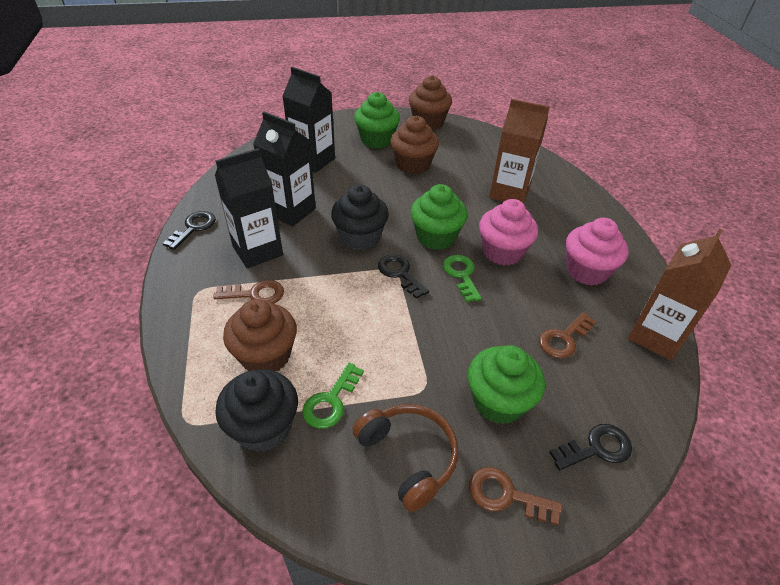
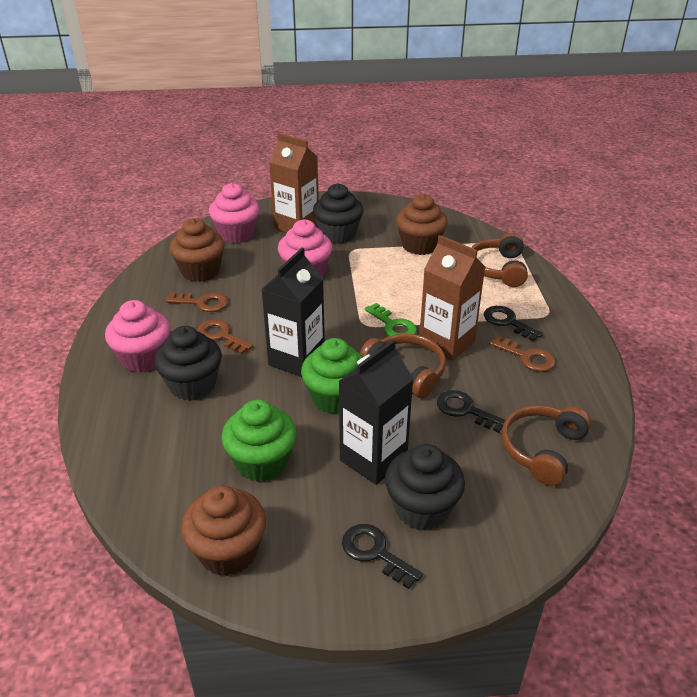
black carton: [215,148,283,269] [253,111,316,226] [282,67,335,173] = 3 -> [261,248,325,377] [338,340,413,485] = 2
black cupcake: [215,369,298,452] [331,185,389,251] = 2 -> [154,326,222,401] [313,183,363,244] [385,444,465,531] = 3
brown headphones: [352,404,458,512] = 1 -> [360,334,446,399] [471,233,528,287] [502,405,591,486] = 3
green cupcake: [354,92,400,148] [410,184,468,250] [468,345,545,424] = 3 -> [221,400,297,482] [301,338,363,414] = 2
green key: [302,363,364,429] [443,255,482,302] = 2 -> [365,303,417,336] = 1
pink cupcake: [479,199,538,266] [566,218,629,286] = 2 -> [105,300,170,373] [209,183,260,243] [278,220,332,277] = 3

